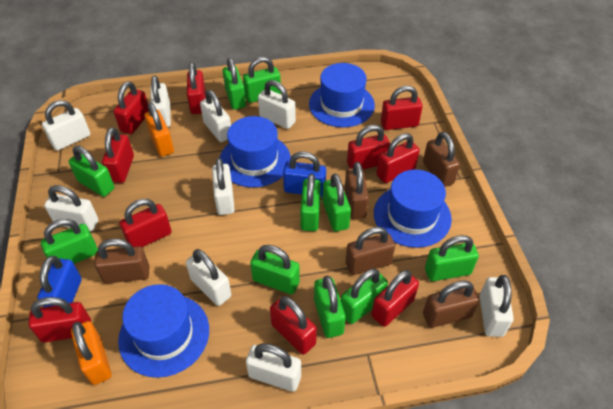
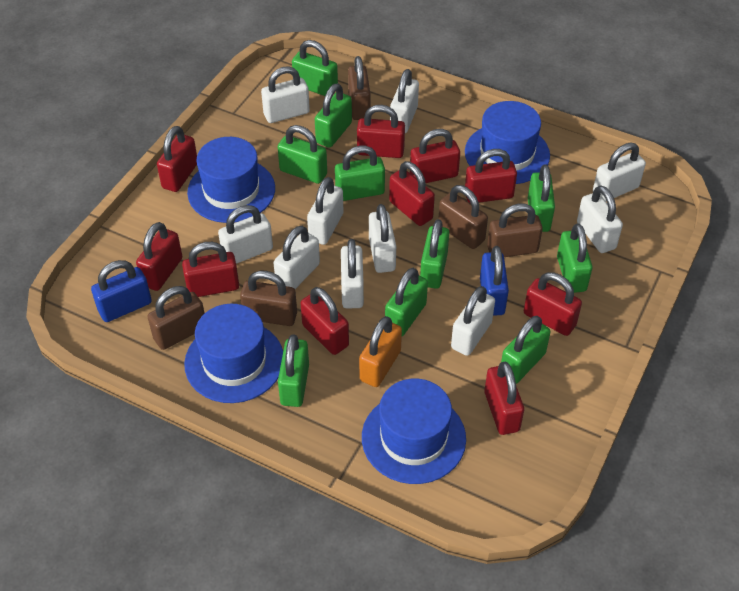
orange padlock: [71,321,111,385] [144,103,174,157] = 2 -> [359,316,402,387] = 1
white padlock: [42,100,90,151] [44,185,99,232] [150,75,171,127] [186,249,231,306] [200,90,231,142] [212,158,235,215] [246,343,301,392] [258,80,296,129] [479,275,514,337] = 9 -> [218,205,273,264] [261,66,310,123] [274,226,320,289] [307,177,344,245] [341,239,364,309] [369,204,396,273] [390,69,419,133] [451,286,495,356] [577,185,623,253] [593,143,646,201] = 10

